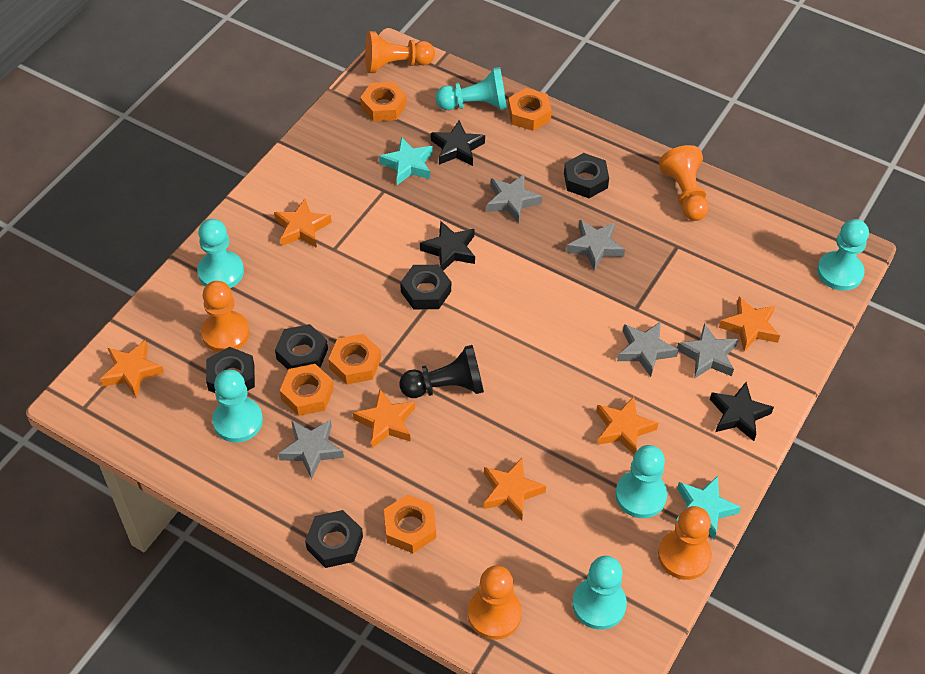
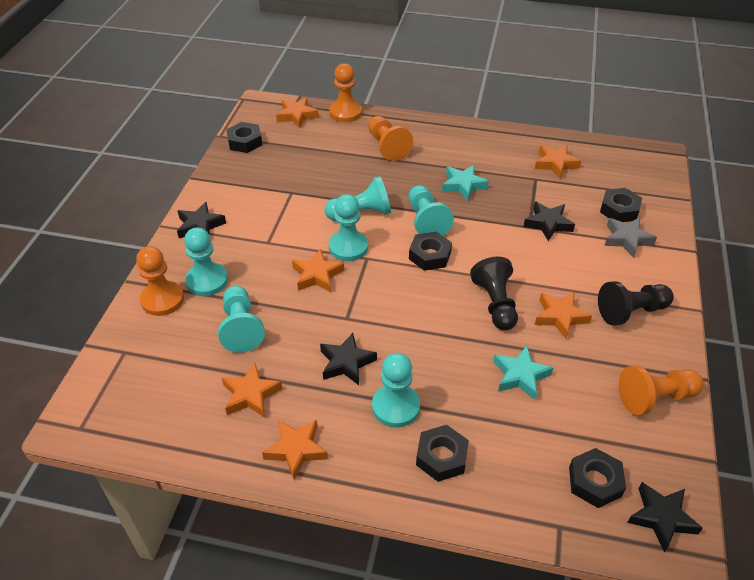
black pawn: [399,345,484,398] = 1 -> [470,257,518,330] [598,281,674,326] = 2
black star: [420,221,475,271] [431,121,485,166] [710,382,774,441] = 3 -> [177,202,226,238] [320,333,377,385] [524,202,575,241] [627,482,703,553] = 4
grey star: [278,419,344,479] [487,174,542,223] [566,220,625,271] [617,322,679,377] [677,323,738,379] = 5 -> [604,218,657,257] = 1
orange nut: [280,364,334,416] [328,334,381,384] [360,82,407,122] [384,494,436,553] [508,88,552,131] = 5 -> none = 0
orange pawn: [201,281,250,352] [365,31,435,73] [468,566,522,640] [658,506,712,580] [659,145,709,221] = 5 -> [136,246,184,316] [329,63,362,122] [368,116,413,161] [619,366,704,415] = 4

